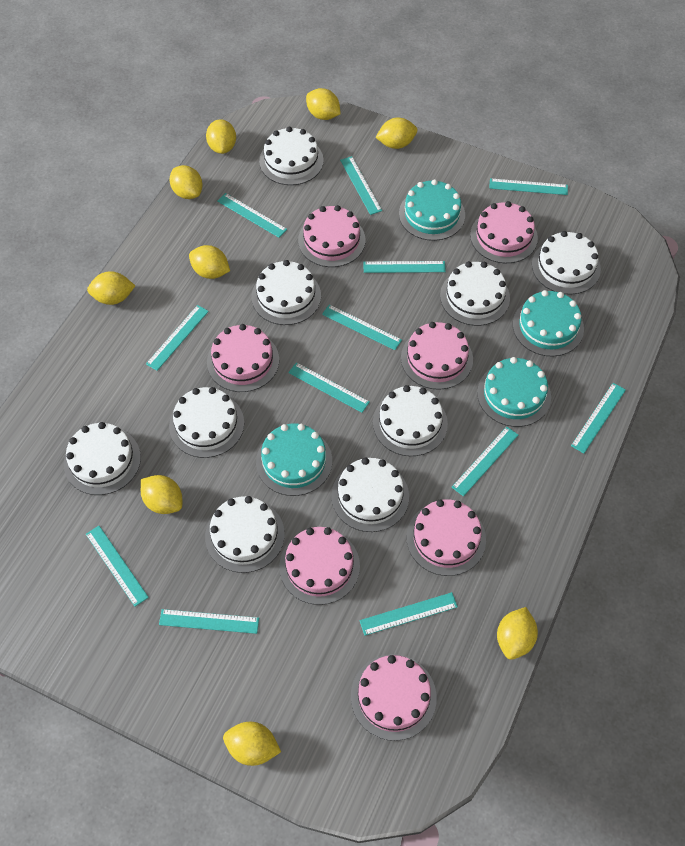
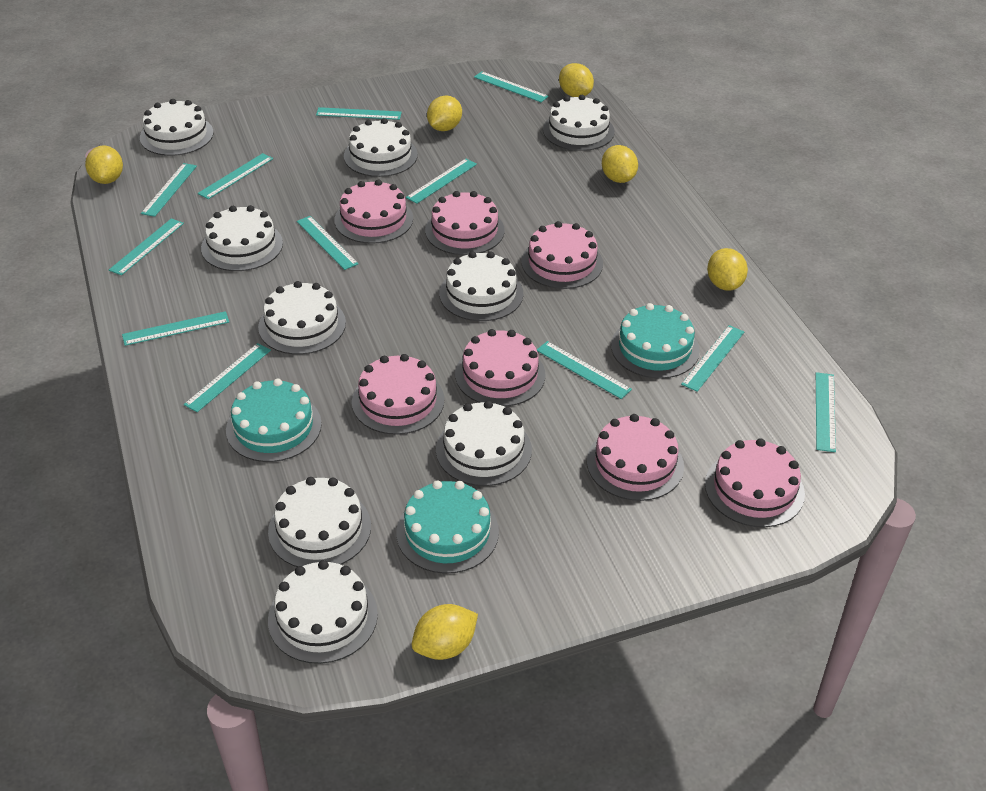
turquoise cake: [256,424,332,496] [399,179,465,241] [477,357,551,427] [513,290,584,357] = 4 -> [226,378,322,462] [396,480,499,574] [611,303,700,379] = 3
yellow lemon: [87,271,135,305] [141,475,182,514] [169,165,203,199] [189,245,230,279] [206,119,236,154] [223,722,281,766] [306,88,341,120] [375,118,417,149] [497,607,538,660] = 9 -> [85,145,123,184] [412,604,478,660] [427,96,462,131] [559,63,594,97] [602,145,638,183] [707,248,748,291] = 6

